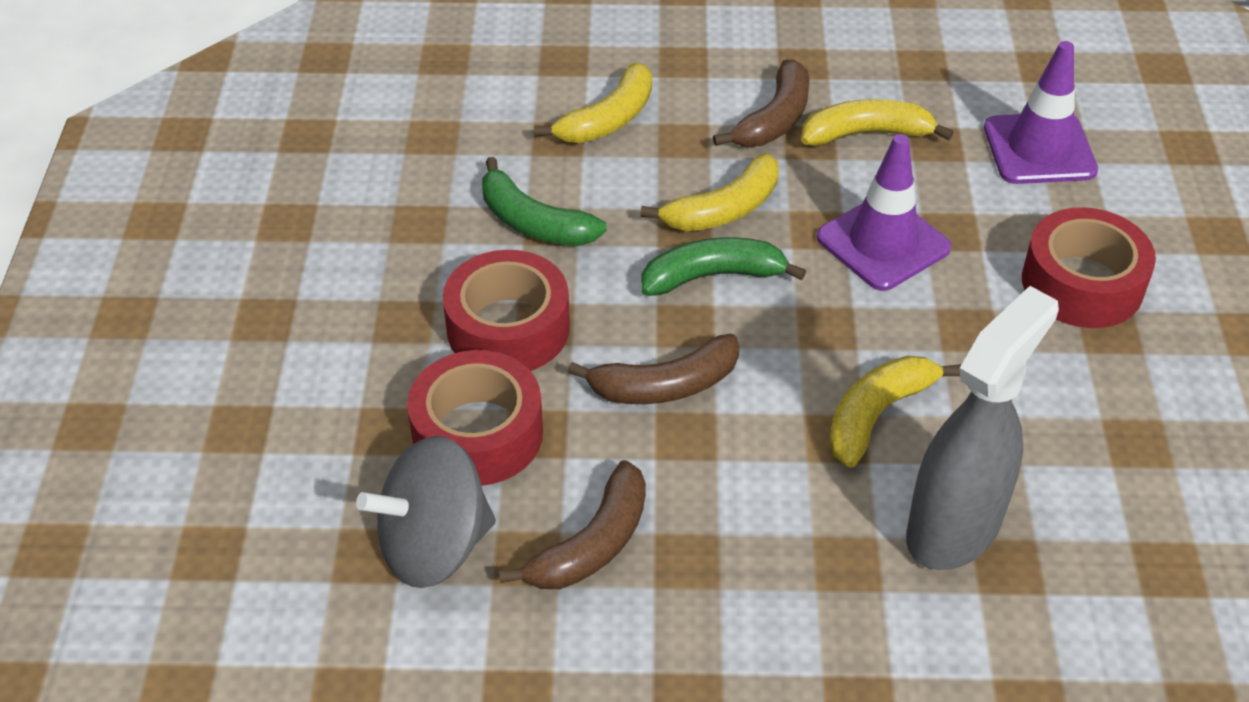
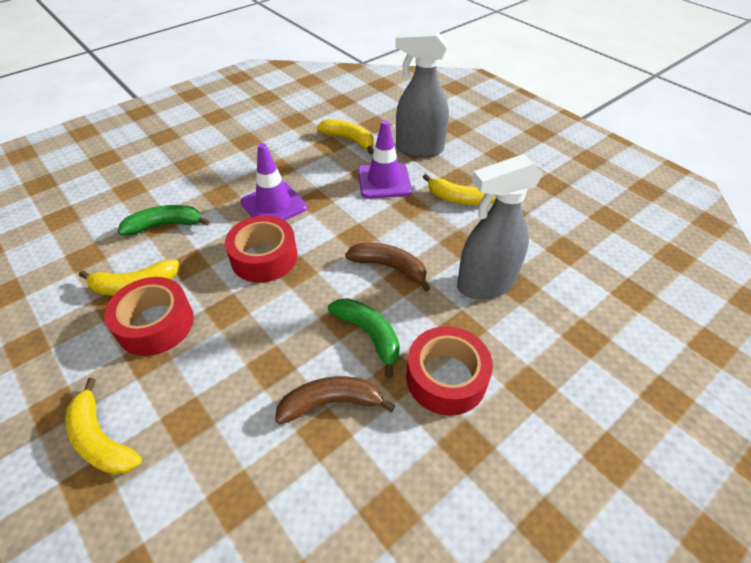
brown banana: [499,460,646,589] [568,334,739,404] [713,59,809,147] = 3 -> [275,376,395,424] [345,243,430,292] = 2
grey spinning top: [356,436,496,588] = 1 -> none = 0
grey spray bottle: [906,286,1059,570] = 1 -> [395,30,449,158] [457,154,543,299] = 2

